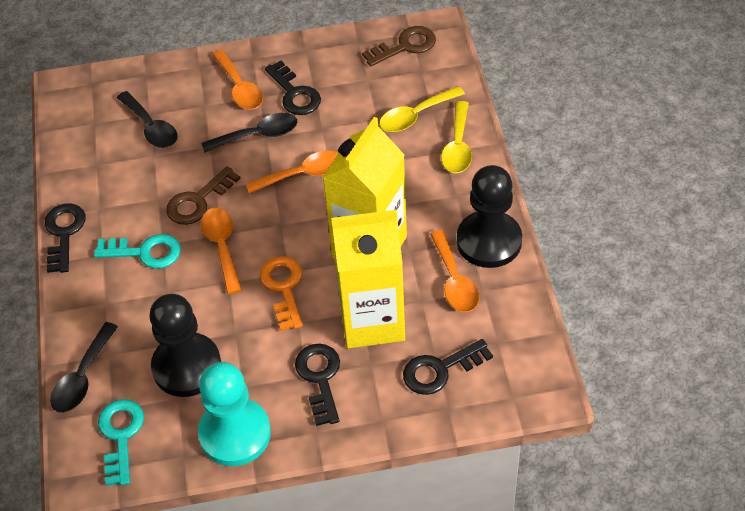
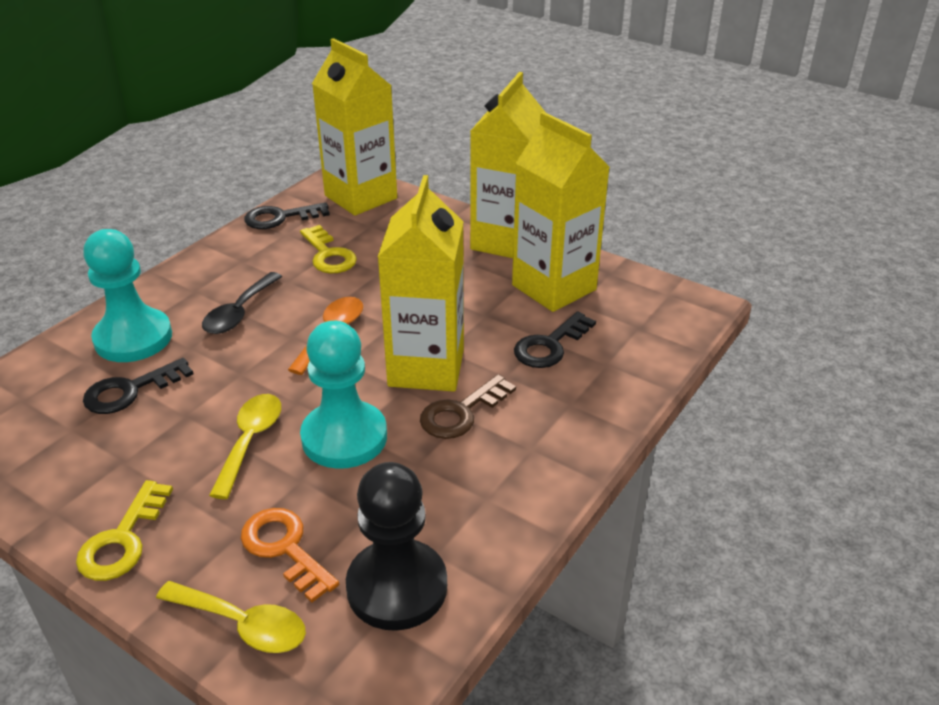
black key: [45,203,86,273] [265,60,321,115] [295,344,340,426] [403,339,493,395] = 4 -> [83,358,194,414] [244,202,330,229] [514,311,596,368] = 3
black pawn: [149,294,221,397] [457,165,522,268] = 2 -> [346,462,447,631] = 1
black spoon: [50,322,118,413] [117,91,178,148] [202,113,297,152] = 3 -> [202,272,282,334] = 1
brown key: [166,166,241,225] [362,26,436,67] = 2 -> [420,374,516,439] = 1
orange spoon: [201,208,242,294] [213,50,263,110] [246,151,338,194] [430,230,479,312] = 4 -> [288,297,363,375] = 1
turquoise key: [94,234,181,269] [98,399,144,486] = 2 -> none = 0
turquoise pawn: [198,362,271,466] = 1 -> [83,229,172,362] [300,321,387,469] = 2
yellow carton: [323,117,407,259] [331,210,405,348] = 2 -> [312,38,397,216] [378,175,464,392] [470,72,545,258] [512,112,610,312] = 4
yellow key: none = 0 -> [76,480,173,581] [300,225,357,274] = 2

